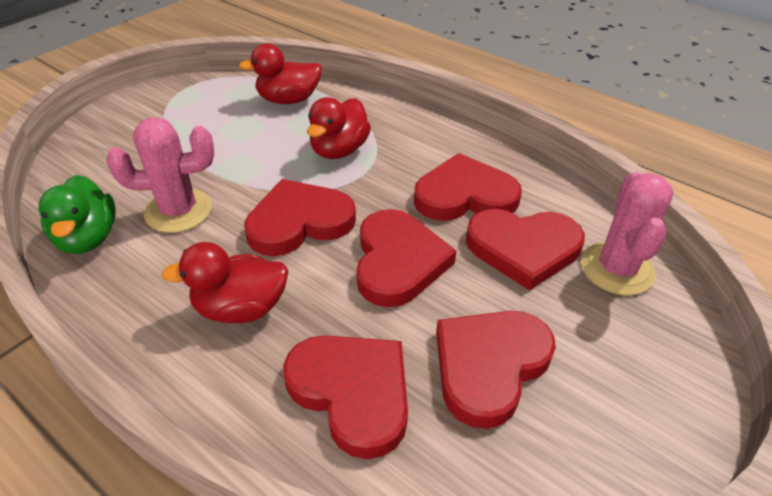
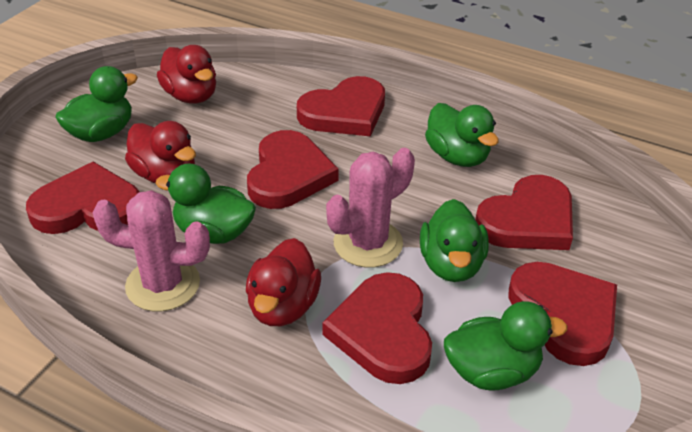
green duck: [38,175,116,254] = 1 -> [56,66,138,142] [155,163,256,244] [420,199,489,282] [425,103,499,167] [444,301,567,391] = 5

